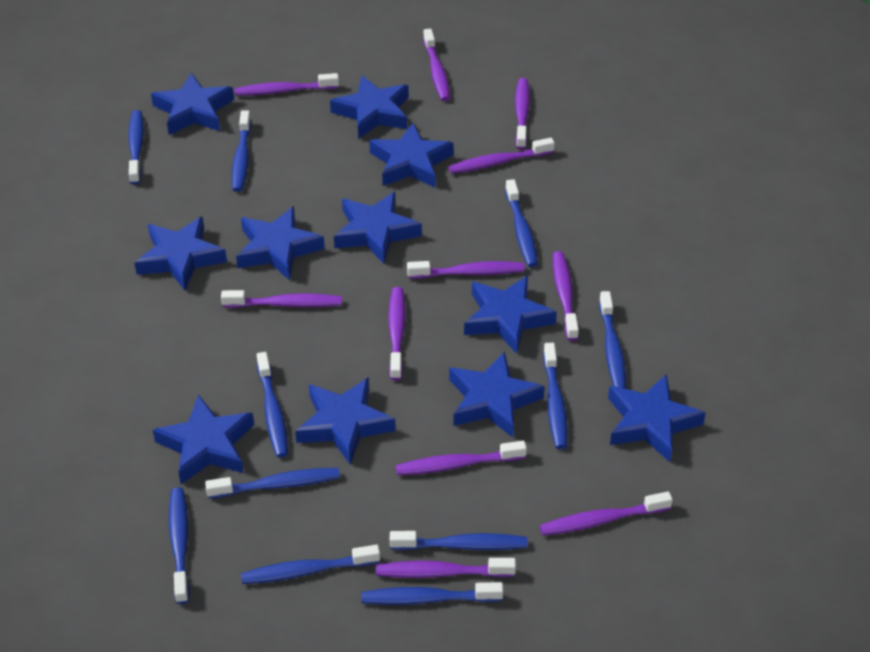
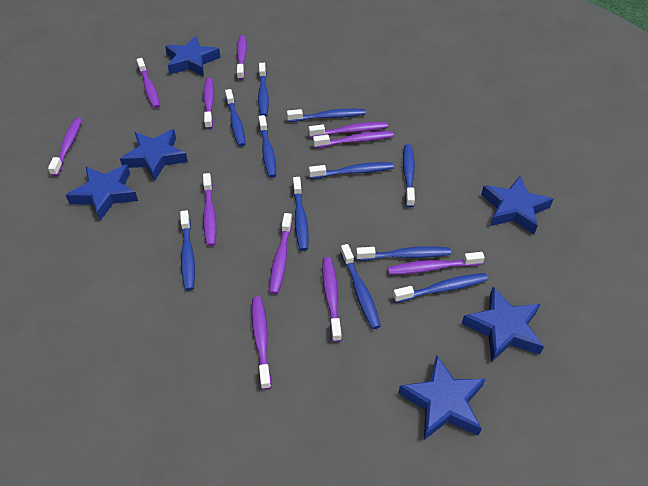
blue star: [134,216,227,291] [151,72,234,135] [153,394,254,484] [236,206,325,281] [295,377,395,465] [330,75,409,139] [334,192,422,264] [369,123,454,187] [449,352,545,437] [464,275,557,354] [608,374,706,462] = 11 -> [66,165,138,221] [120,129,188,181] [165,36,221,76] [398,355,485,440] [462,287,544,362] [481,176,553,234] = 6

